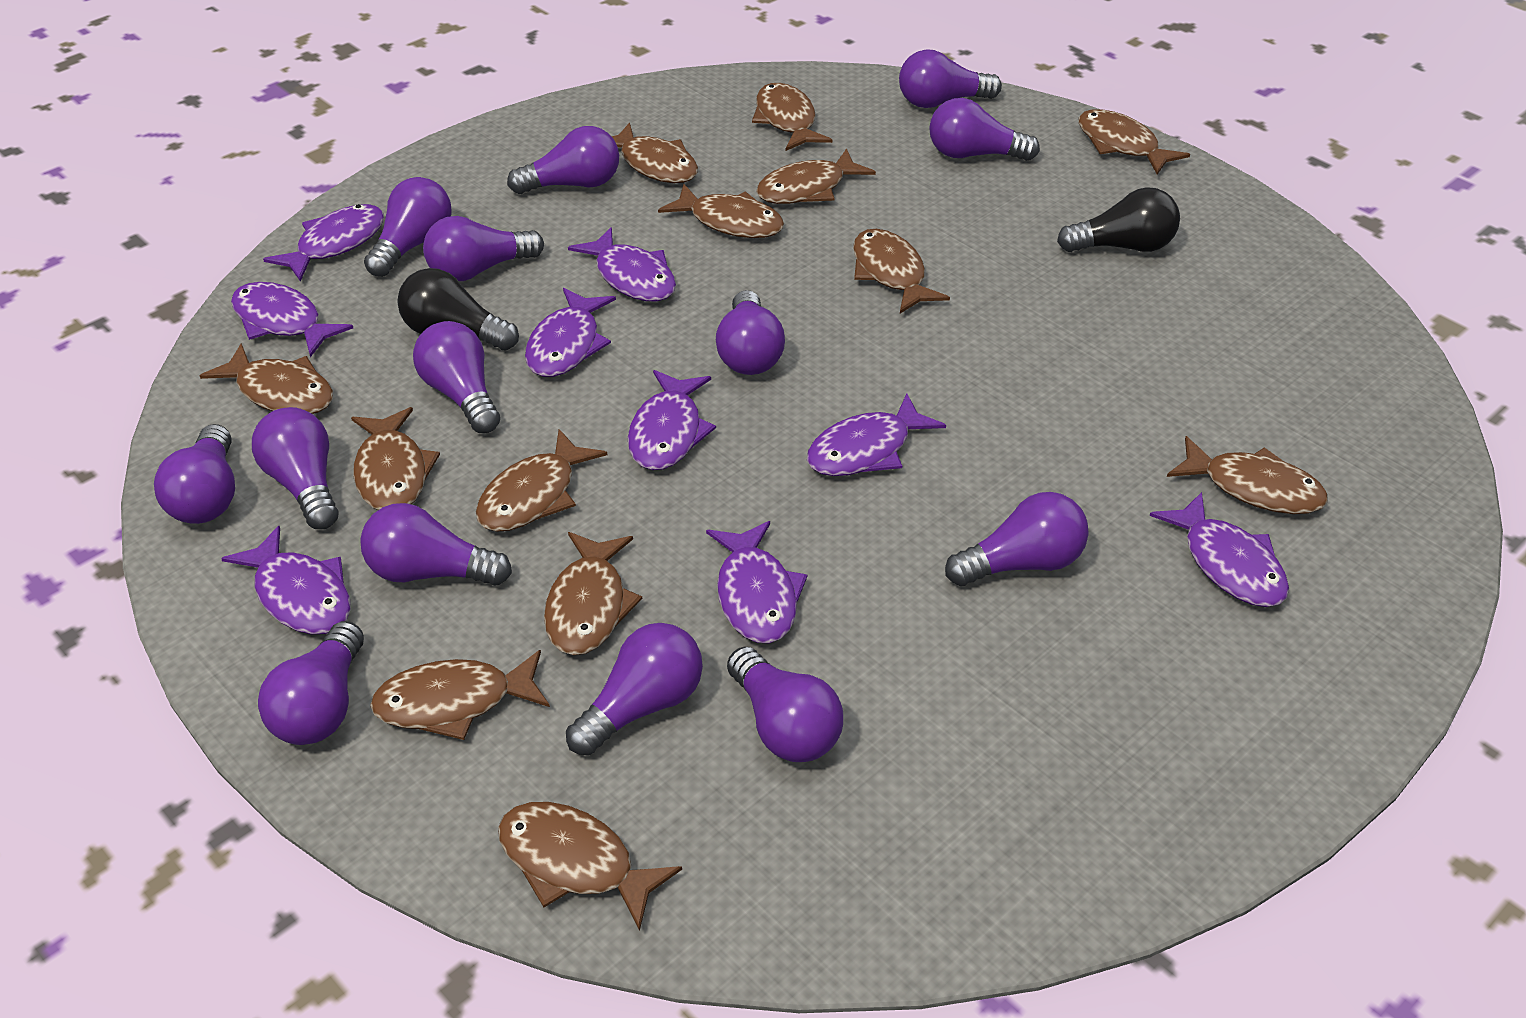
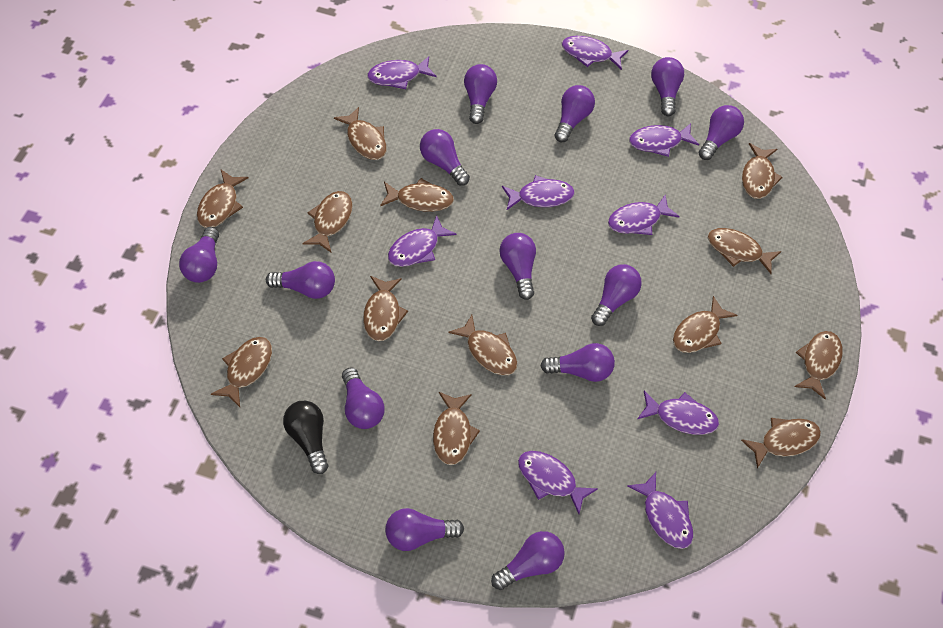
black light bulb: [397,268,519,350] [1057,187,1180,252] = 2 -> [283,401,328,474] = 1
purple light bulb: [154,424,235,524] [252,407,338,529] [258,621,364,745] [360,503,512,586] [364,177,452,277] [413,321,500,433] [423,216,544,281] [507,126,619,194] [566,623,703,755] [716,290,785,375] [727,647,843,762] [899,49,1002,108] [929,98,1040,161] [945,492,1089,586] = 14 -> [179,227,219,283] [266,261,335,299] [342,367,385,429] [385,508,464,551] [420,129,470,186] [464,64,497,124] [491,531,565,590] [500,233,536,300] [540,343,615,382] [554,85,595,142] [591,264,642,326] [651,57,684,116] [699,105,744,160] = 13

